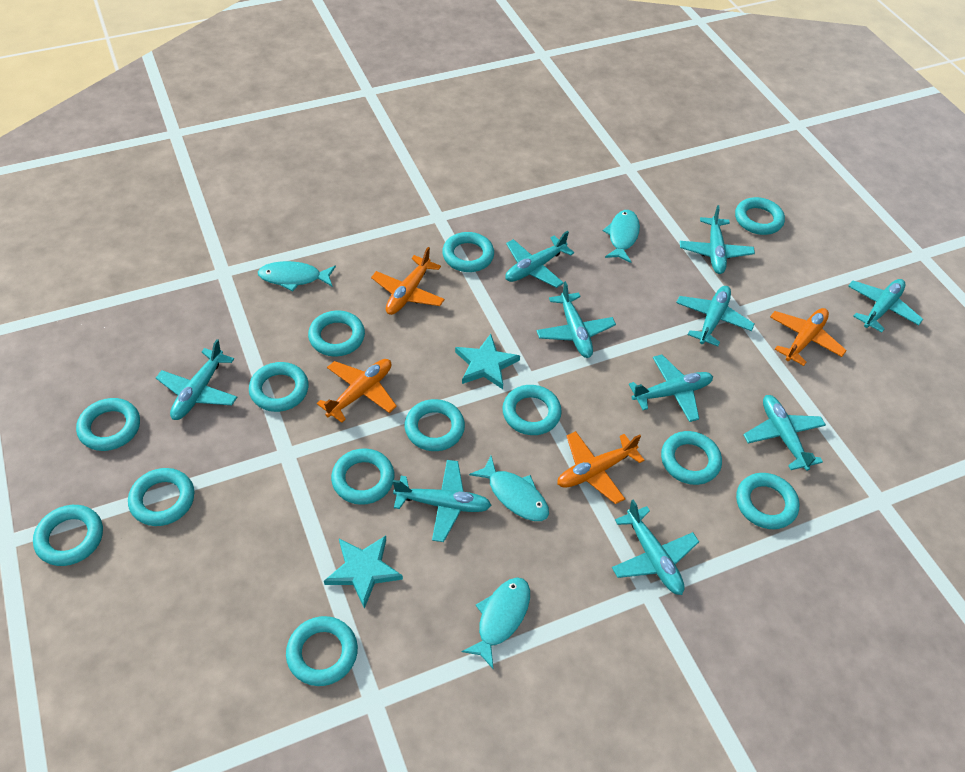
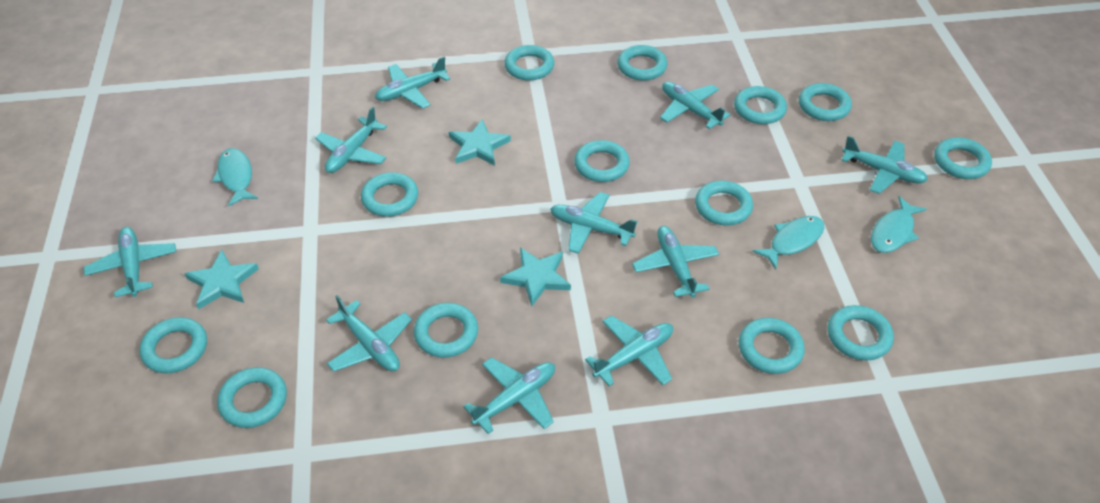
orange plane: [317,359,397,423] [371,247,445,315] [557,431,644,504] [770,308,847,366] = 4 -> none = 0
turquoise fish: [258,261,336,291] [461,577,530,669] [469,456,549,521] [603,210,640,263] = 4 -> [212,148,258,207] [753,216,825,270] [871,196,927,253] = 3
turquoise star: [324,536,403,609] [455,334,520,389] = 2 -> [184,250,259,309] [449,119,511,166] [500,248,571,306] = 3

